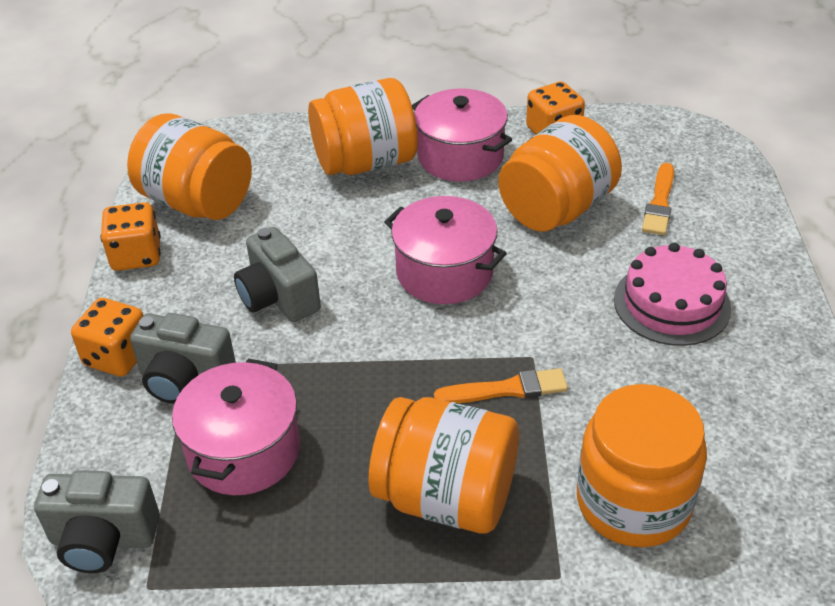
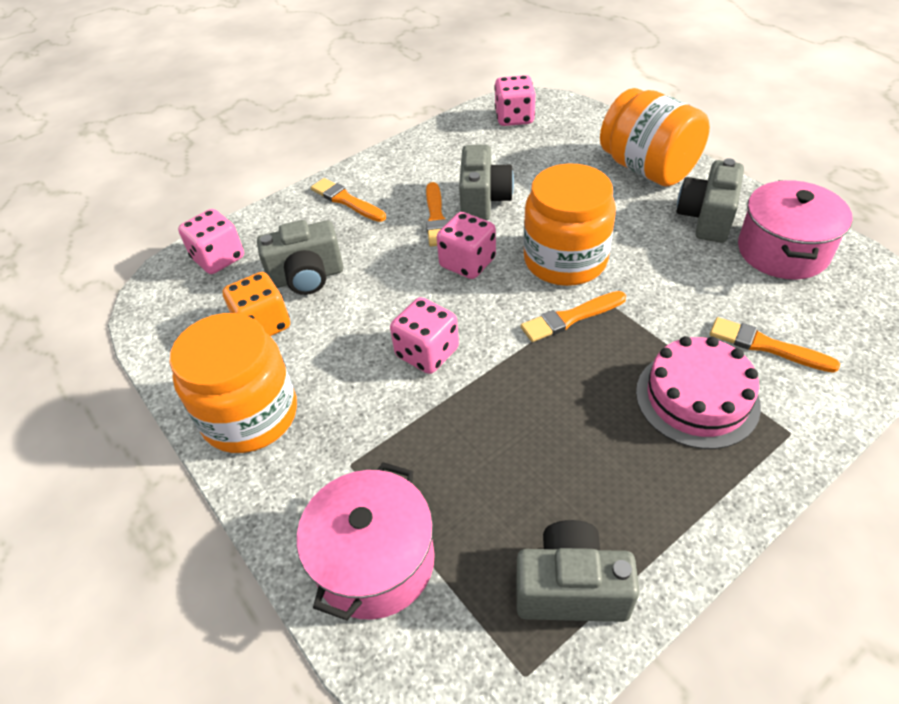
grey camera: [34,470,160,573] [130,313,236,404] [234,227,321,322] = 3 -> [257,220,344,295] [459,145,514,220] [516,520,640,622] [676,158,744,243] = 4
orange brush: [434,368,568,403] [642,163,674,235] = 2 -> [311,178,386,222] [426,182,448,246] [521,291,626,342] [710,317,840,373] = 4
orange dice: [71,298,143,377] [100,202,161,271] [526,81,585,134] = 3 -> [222,272,290,336] = 1
orange jar: [127,113,252,220] [308,78,418,175] [368,397,519,534] [498,115,622,232] [577,384,707,547] = 5 -> [169,313,297,453] [523,164,616,286] [600,88,710,186] = 3
pink dice: none = 0 -> [178,209,244,274] [390,297,459,374] [437,212,496,279] [494,75,535,126] = 4
pink pot: [172,358,300,495] [384,196,507,304] [412,88,512,182] = 3 -> [297,462,435,620] [738,180,853,280] = 2

